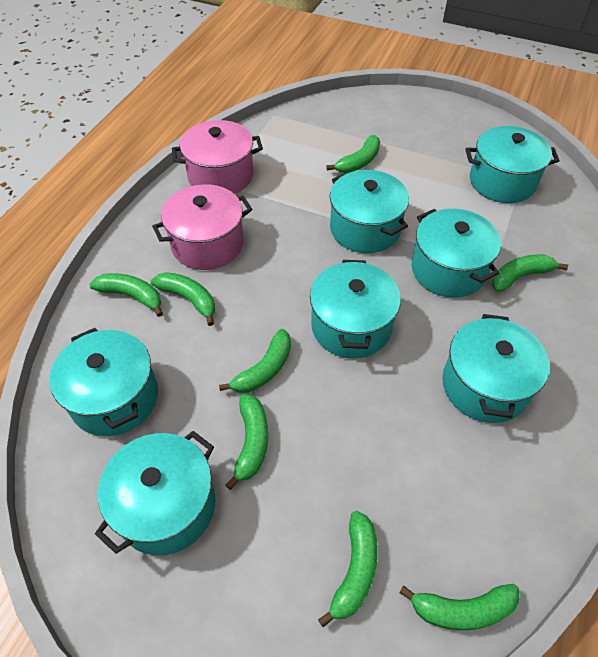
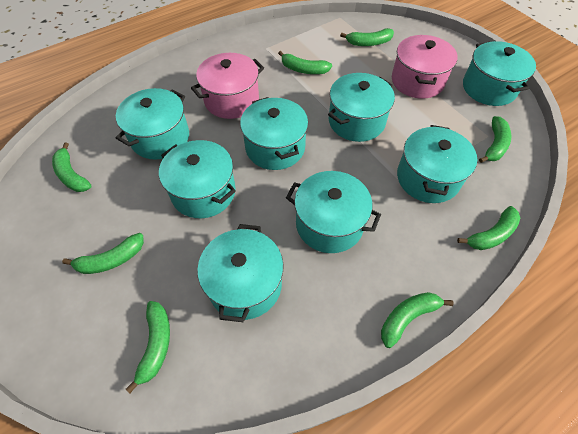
turquoise pot: [50,328,158,436] [95,431,215,555] [310,260,401,359] [330,170,409,253] [412,209,501,298] [442,314,550,423] [465,126,560,203] = 7 -> [116,88,189,160] [159,140,236,218] [197,224,283,322] [240,97,308,170] [286,171,381,253] [328,73,395,142] [397,125,477,203] [463,41,536,106] = 8

